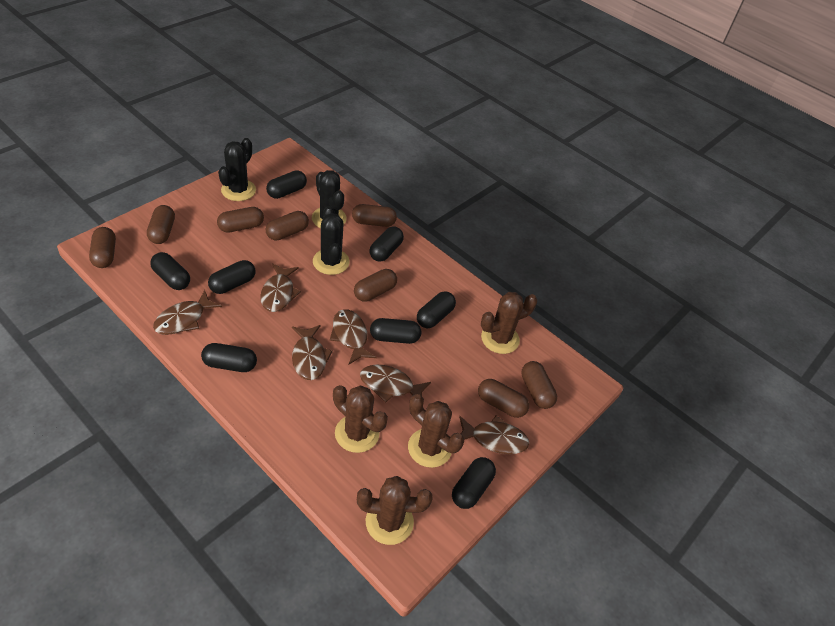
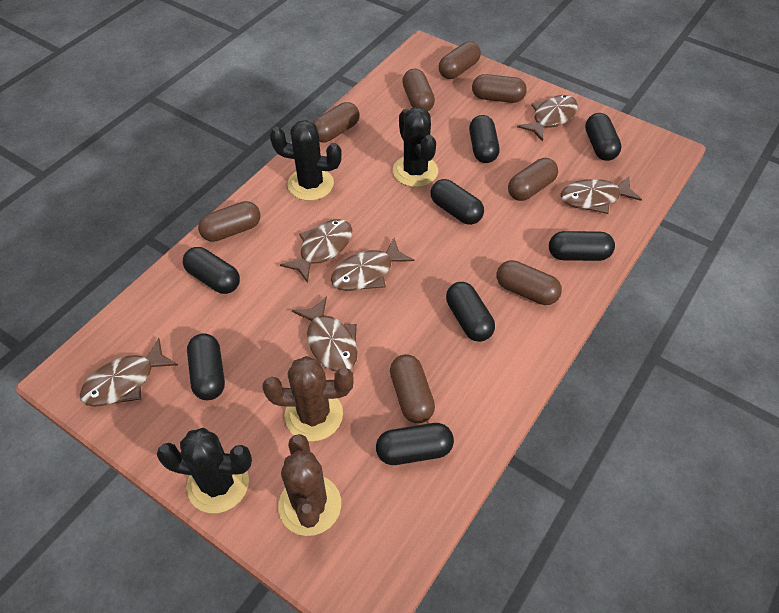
brown cactus: [333,385,388,453] [357,476,433,545] [408,394,464,468] [481,292,537,354] = 4 -> [262,356,353,441] [278,434,341,536] = 2

